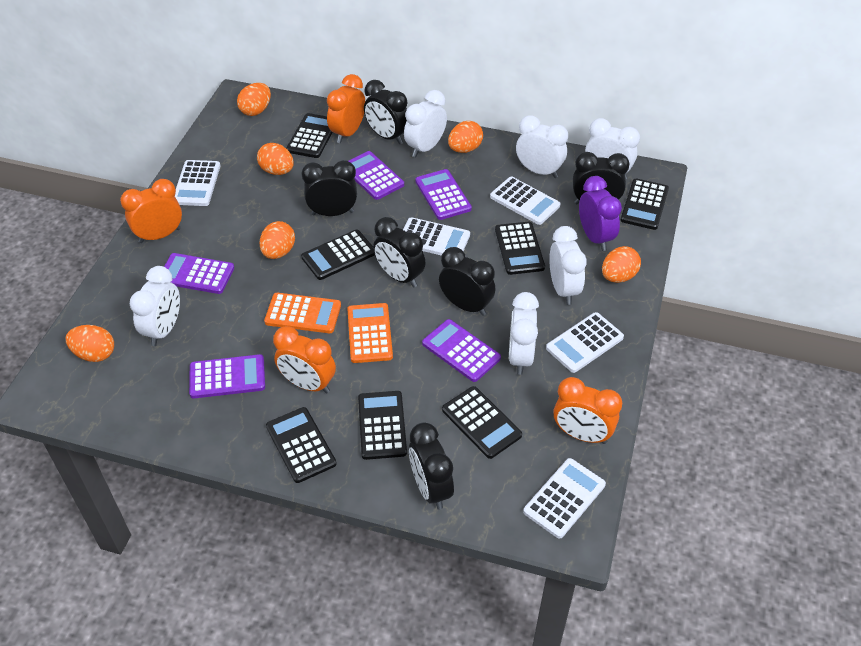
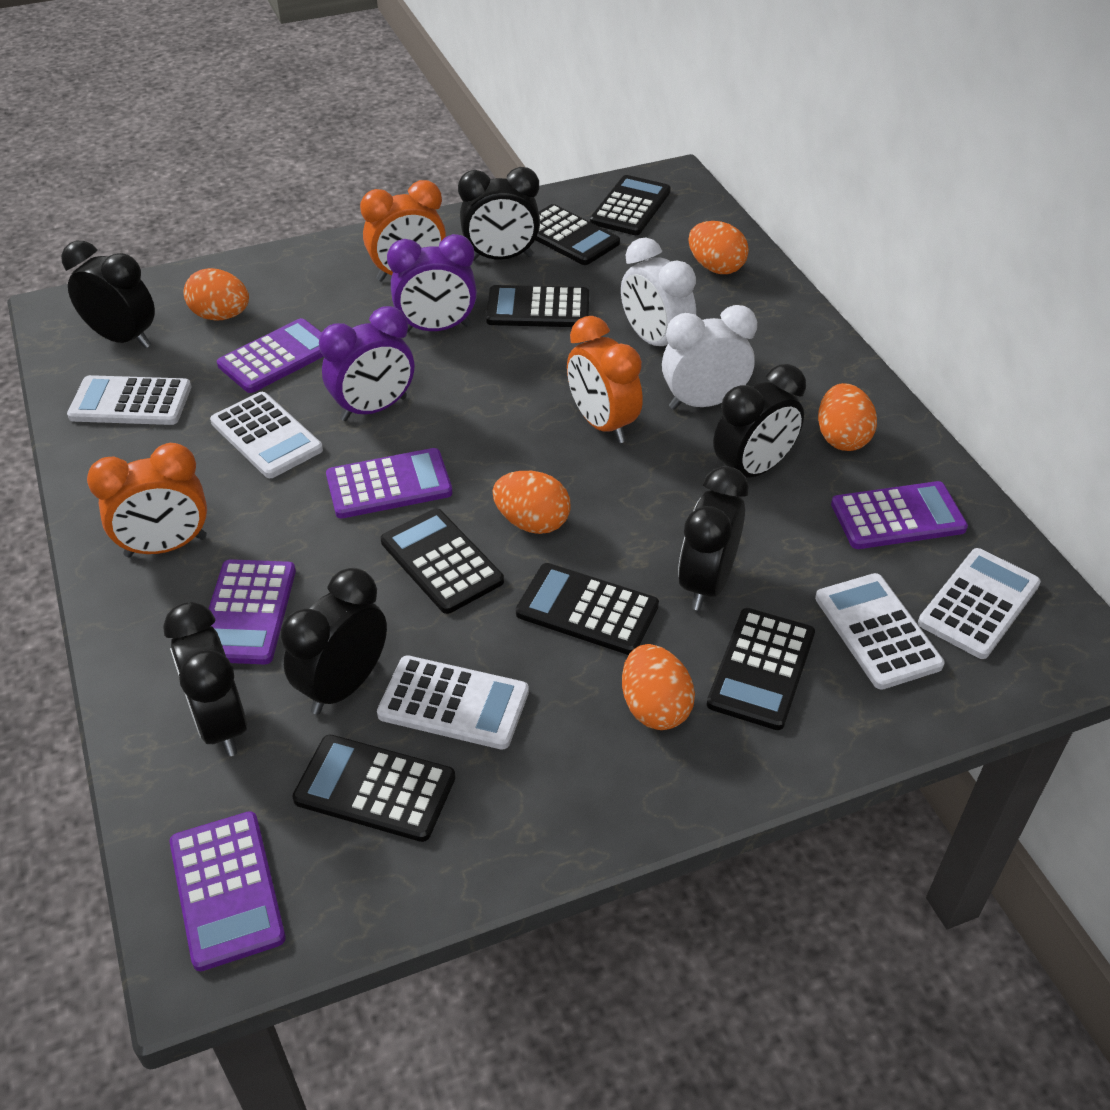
orange calculator: [264,293,341,333] [347,303,393,363] = 2 -> none = 0
orange clock: [120,179,182,243] [273,326,336,393] [327,74,365,143] [554,377,622,444] = 4 -> [87,443,207,557] [360,180,446,282] [567,316,643,443] = 3
orange egg: [66,325,114,362] [237,83,271,116] [257,143,294,175] [259,221,295,259] [448,121,483,153] [602,246,641,283] = 6 -> [184,268,249,321] [493,471,571,534] [622,644,695,730] [688,221,749,274] [818,383,877,451] = 5
purple clock: [579,176,622,251] = 1 -> [319,306,414,421] [387,234,477,333] = 2
white clock: [130,266,180,346] [404,90,447,158] [509,292,539,375] [516,115,568,178] [549,226,587,305] [585,118,640,179] = 6 -> [621,238,696,346] [662,305,757,410] = 2

